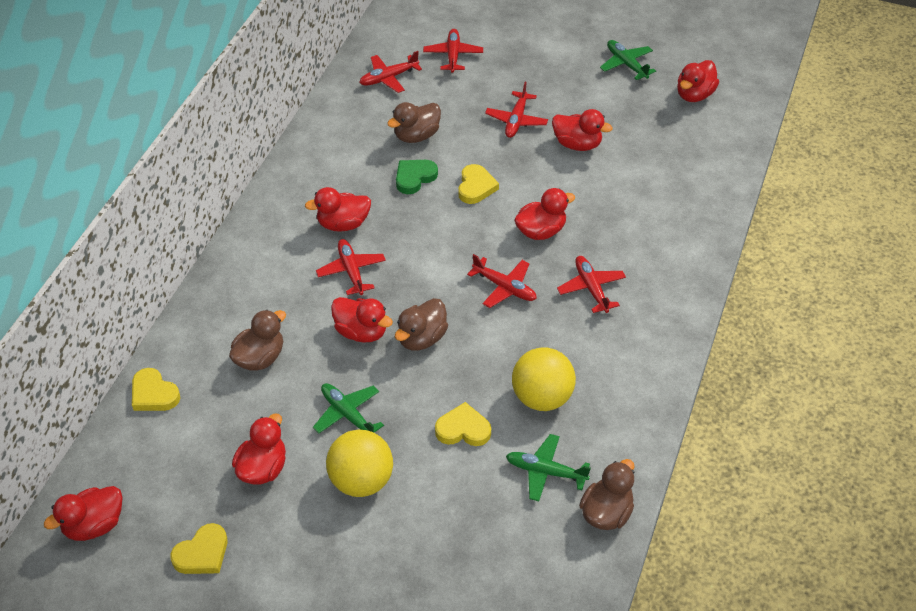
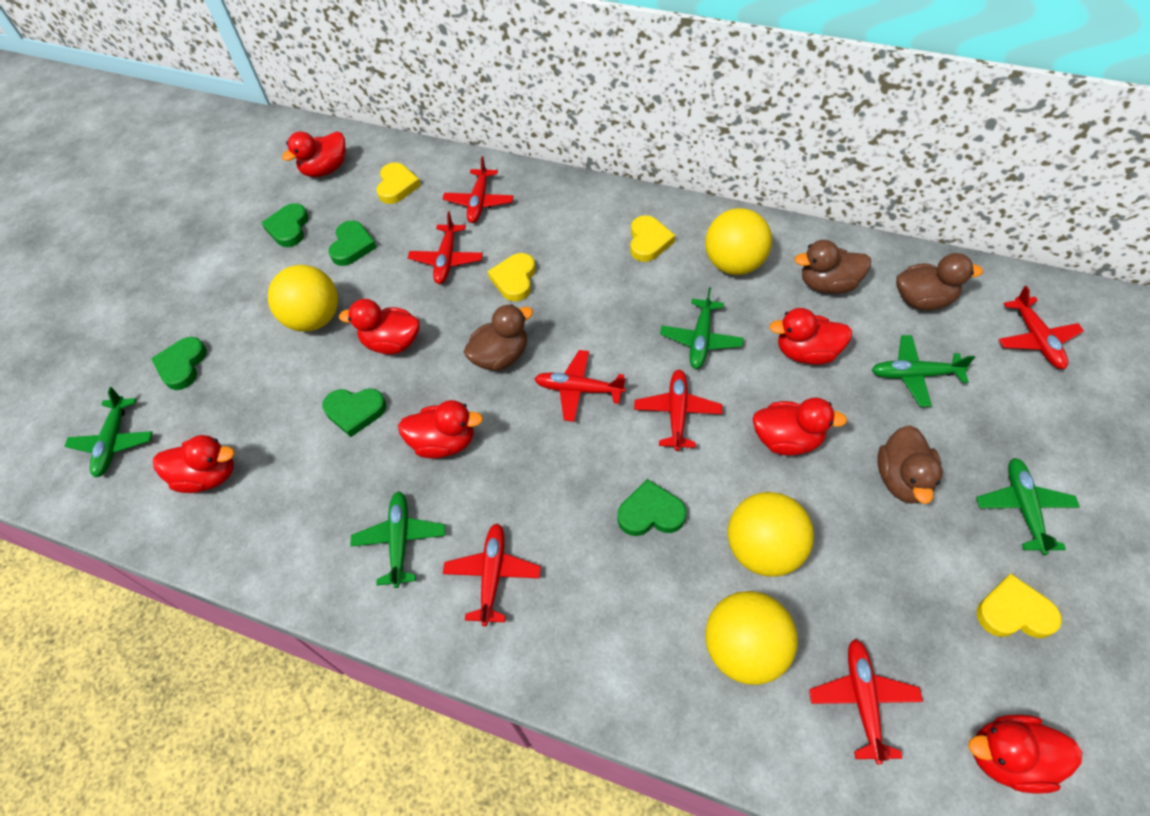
green heart: [396,160,438,194] = 1 -> [151,337,207,390] [262,203,309,247] [322,388,386,437] [328,221,377,266] [617,479,686,536] = 5
green plane: [313,383,384,434] [506,434,591,502] [600,40,656,80] = 3 -> [64,387,153,478] [350,491,445,588] [660,287,744,369] [872,335,975,407] [976,458,1080,555] = 5
red plane: [316,239,386,295] [359,51,422,93] [423,29,483,73] [467,254,537,308] [485,82,548,138] [557,256,626,313] = 6 -> [408,212,483,284] [443,156,514,223] [443,523,541,626] [535,350,626,422] [634,370,722,451] [809,639,923,764] [998,286,1084,369] = 7
yellow ball: [326,429,393,497] [512,348,576,411] = 2 -> [268,265,338,332] [705,208,772,275] [705,591,798,685] [728,492,814,577] = 4

